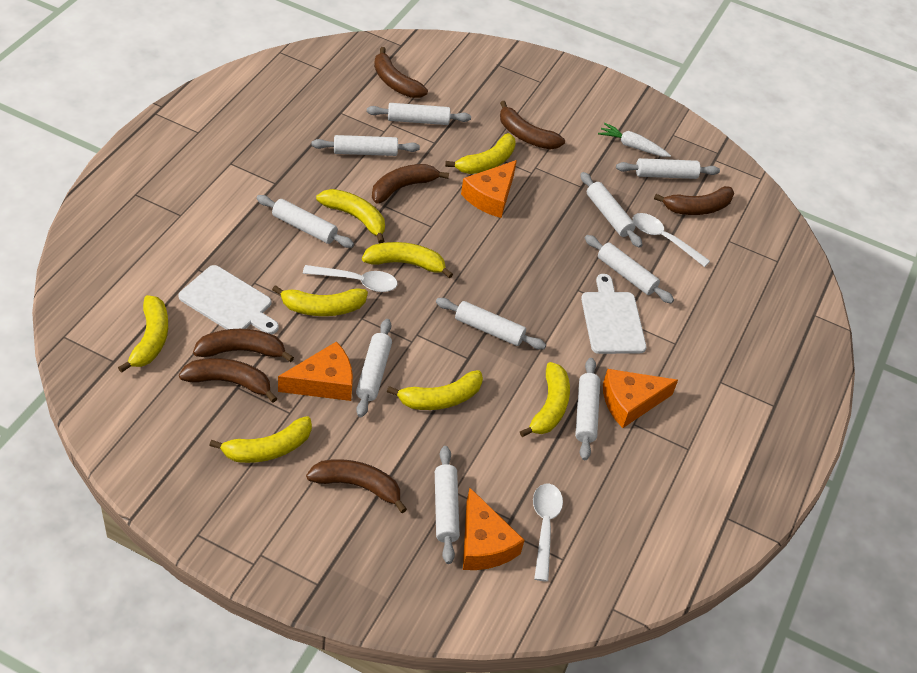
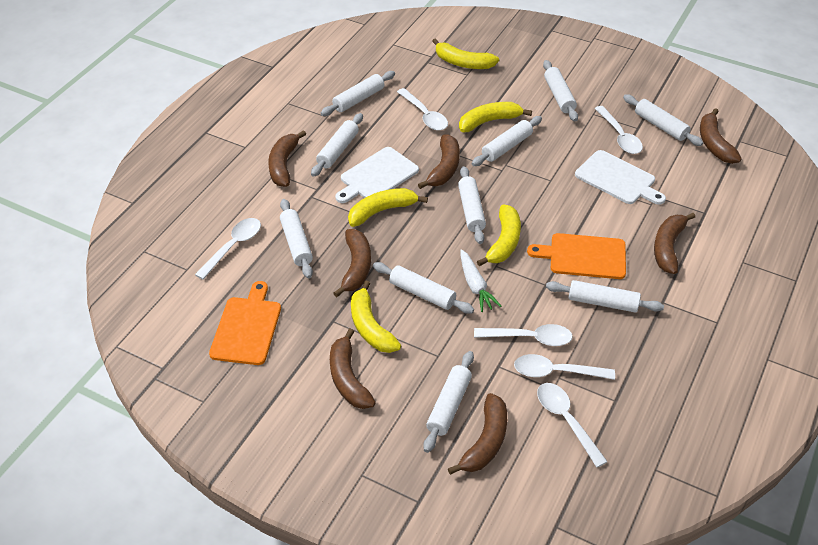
orange cheese: [278,341,353,401] [461,160,517,218] [463,488,525,570] [603,369,678,428] = 4 -> none = 0
orange cutting board: none = 0 -> [209,281,281,365] [527,233,626,279] = 2
white spoon: [303,265,397,292] [533,484,563,582] [633,213,710,267] = 3 -> [195,218,261,280] [397,88,448,130] [474,324,573,346] [514,354,615,380] [537,383,608,467] [595,106,643,154] = 6
yellow banana: [118,295,168,373] [209,416,312,463] [272,285,368,316] [316,189,385,243] [362,242,453,279] [387,370,483,410] [445,133,516,174] [520,362,570,437] = 8 -> [348,188,428,227] [351,281,401,353] [432,38,499,69] [459,102,532,132] [477,205,521,266] = 5

